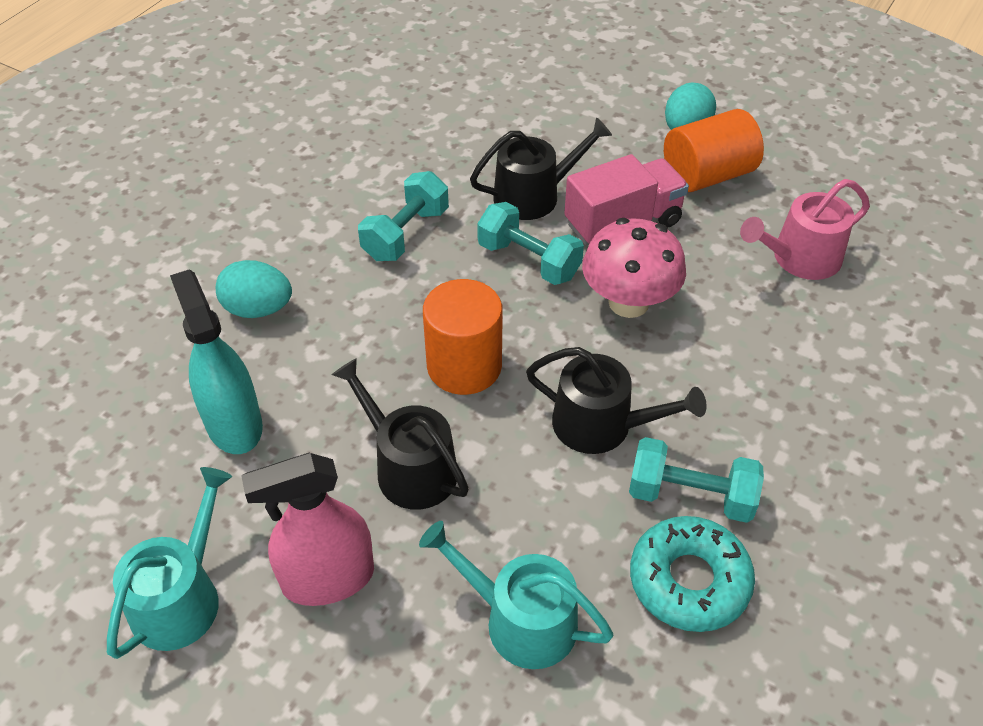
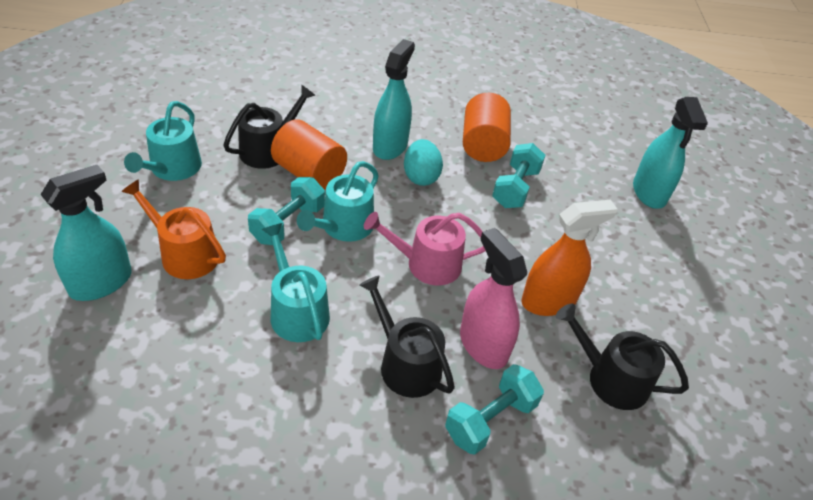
orange spray bottle: none = 0 -> [521,200,618,316] = 1
orange watering can: none = 0 -> [121,179,226,279] = 1
pink mushroom: [582,218,686,318] = 1 -> none = 0
pink truck: [564,154,689,245] = 1 -> none = 0
turquoise donut: [630,516,755,632] = 1 -> none = 0
turquoise egg: [216,260,292,318] [665,82,716,130] = 2 -> [404,139,443,186] = 1
turquoise spray bottle: [170,269,263,454] = 1 -> [40,165,132,301] [373,39,415,160] [633,97,708,209] = 3
turquoise watering can: [107,467,232,659] [419,521,613,669] = 2 -> [124,101,202,181] [262,223,330,342] [297,161,379,242] = 3

